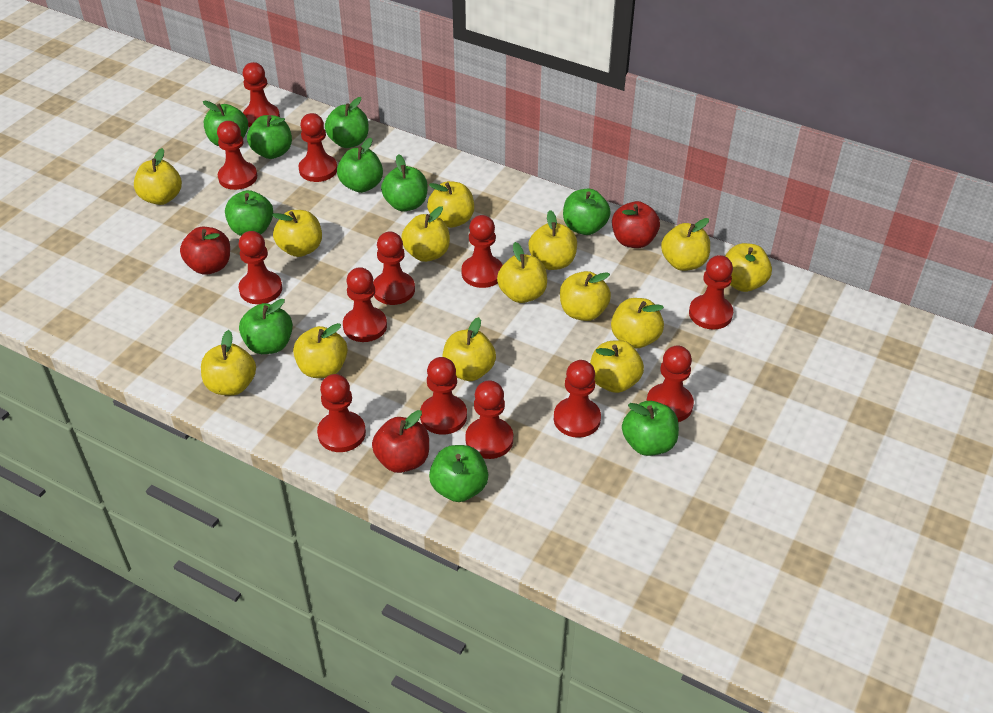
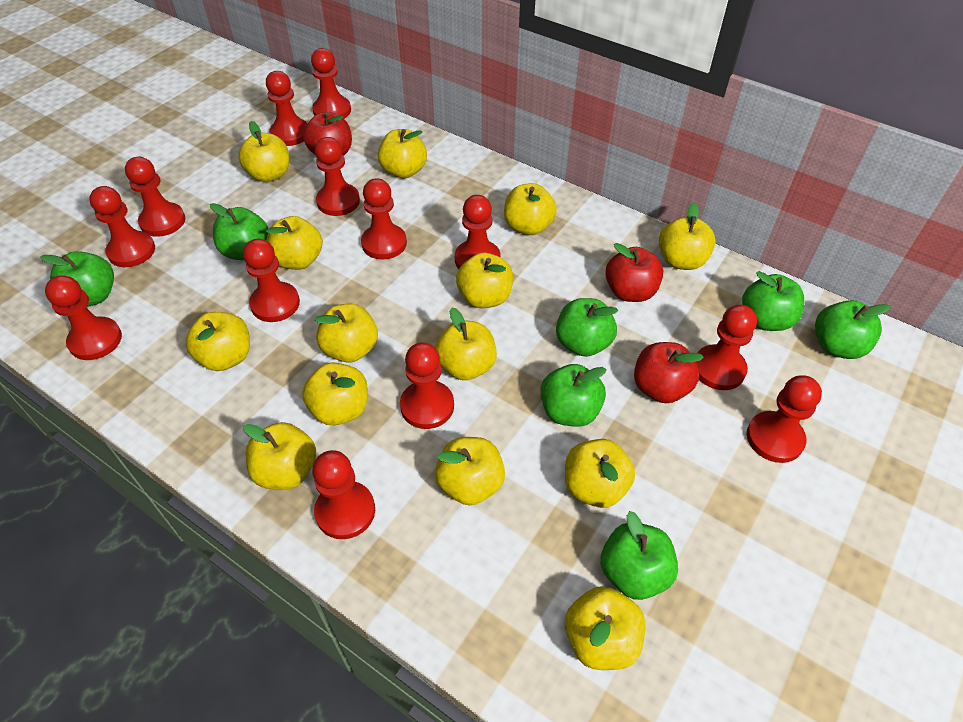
green apple: [203,101,248,146] [225,190,273,236] [239,299,293,354] [247,115,292,159] [325,97,369,148] [337,138,383,193] [381,154,428,211] [429,445,489,502] [563,189,611,235] [622,401,679,456] = 10 -> [40,251,114,307] [210,203,268,260] [541,364,607,427] [556,298,618,357] [601,511,678,600] [742,271,804,331] [815,300,891,359] = 7

